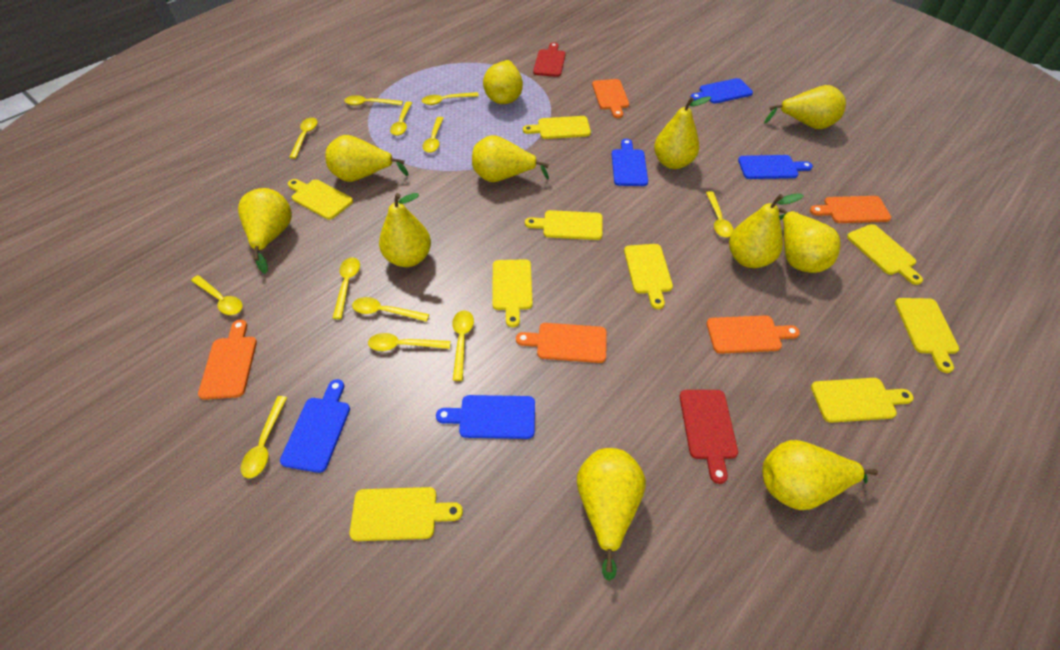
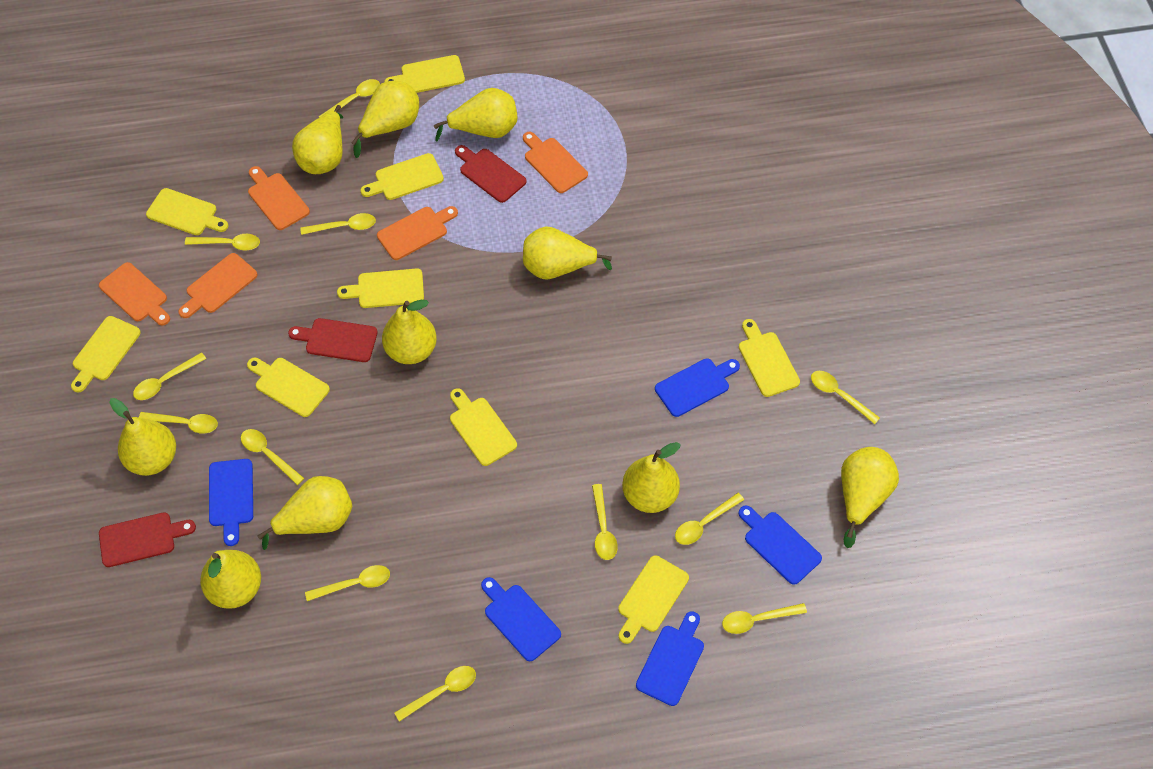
red cutting board: [533,42,566,77] [680,390,738,484] = 2 -> [99,512,196,567] [288,318,378,362] [455,145,526,203] = 3
yellow pear: [238,188,292,274] [325,135,408,182] [379,193,431,267] [472,135,549,182] [483,60,523,104] [577,448,646,581] [654,96,711,169] [729,193,804,268] [762,440,878,510] [764,85,846,129] [779,208,841,273] = 11 -> [109,398,176,476] [200,550,261,609] [257,476,352,550] [292,105,343,174] [351,81,419,158] [382,300,437,364] [434,88,517,141] [523,227,612,279] [622,442,681,513] [841,447,899,548] = 10

